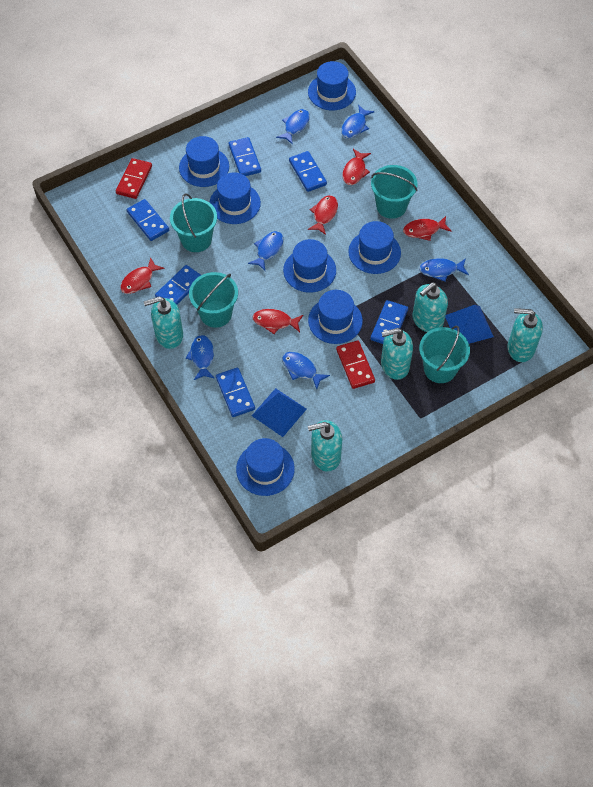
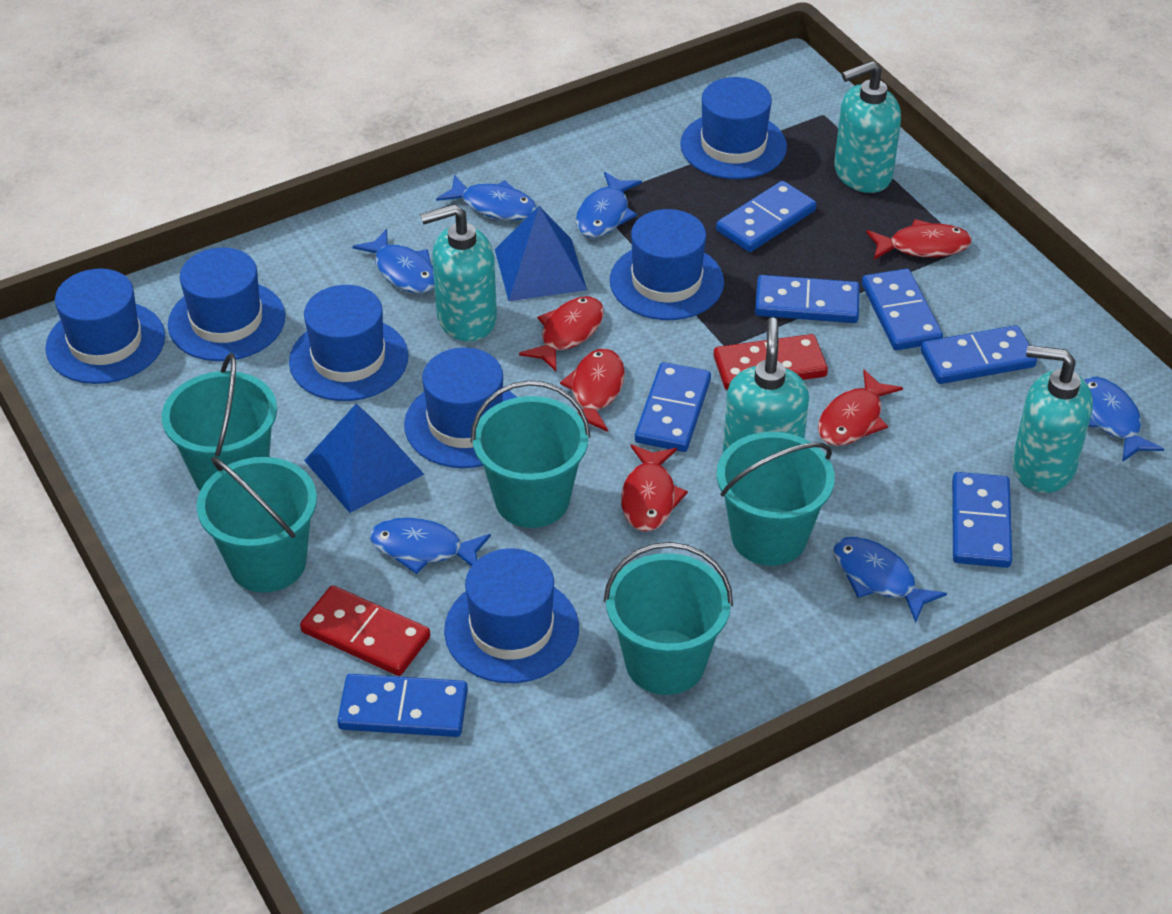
blue domino: [127,199,169,241] [155,265,201,305] [216,368,255,417] [229,137,261,176] [289,151,327,192] [370,300,408,344] = 6 -> [337,674,468,737] [635,362,711,452] [716,181,816,252] [755,275,860,323] [862,269,943,350] [921,325,1037,384] [952,472,1012,568] = 7
turquoise bucket: [170,193,217,252] [189,272,238,328] [371,165,418,219] [419,326,470,383] = 4 -> [162,353,277,491] [197,456,317,592] [470,380,591,528] [604,542,733,695] [717,432,835,566] = 5
turquoise soap dispenser: [144,296,183,349] [308,420,342,472] [381,328,413,380] [412,282,448,332] [508,308,543,362] = 5 -> [420,204,497,342] [723,317,809,452] [834,61,901,193] [1012,345,1093,493] = 4

